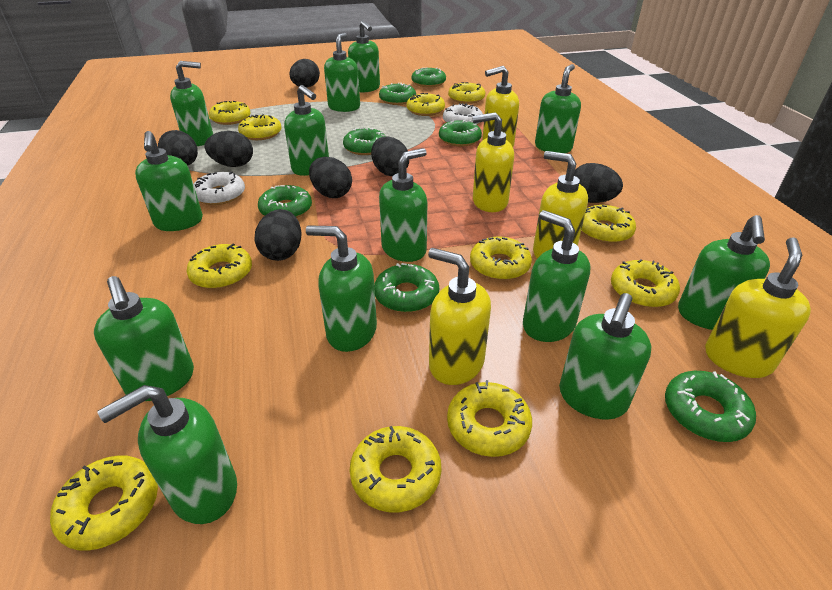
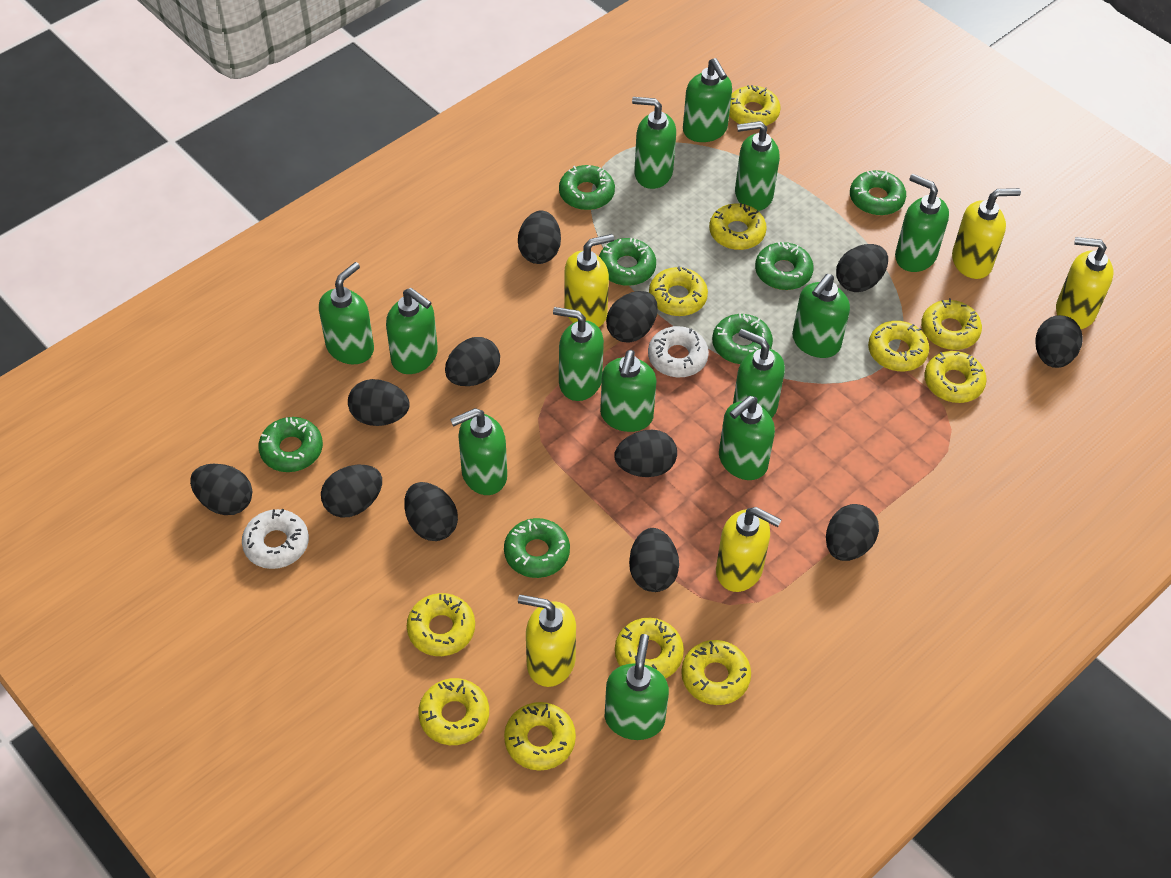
black egg: [158,130,198,166] [204,131,253,167] [255,209,301,261] [289,59,320,87] [309,157,352,198] [371,136,409,176] [574,163,623,203] = 7 -> [190,464,252,515] [321,465,382,518] [348,379,410,426] [404,482,458,541] [445,337,500,386] [518,211,561,264] [606,291,658,343] [614,430,677,477] [629,528,679,592] [826,504,879,561] [836,244,888,292] [1035,315,1082,368] = 12

